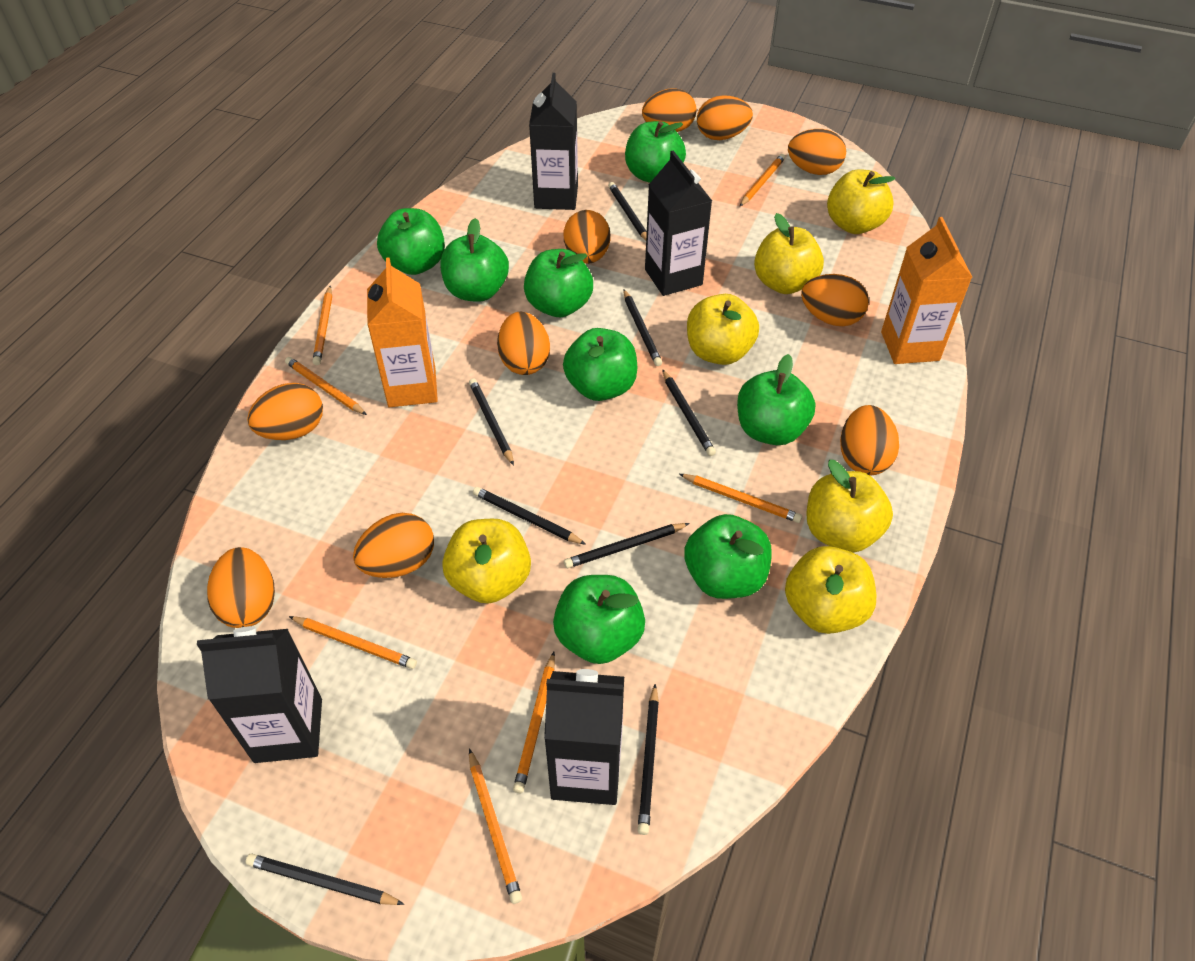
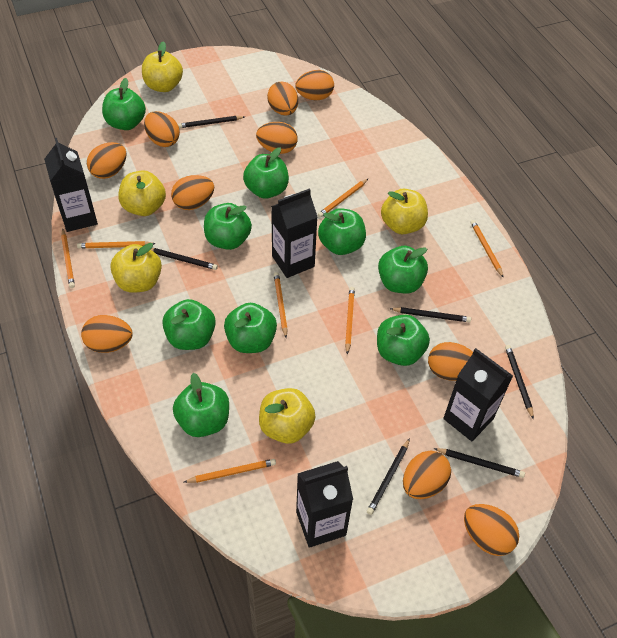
black pencil: [245,854,404,905] [469,378,514,466] [473,487,586,545] [564,523,690,568] [608,182,647,240] [624,290,662,366] [638,684,659,835] [662,369,716,456] = 8 -> [150,248,218,270] [178,116,245,128] [367,438,410,515] [390,307,471,322] [434,448,525,478] [505,345,534,419] = 6
green apple: [377,208,445,275] [440,218,509,302] [524,249,593,317] [553,575,645,664] [563,328,637,401] [625,121,686,183] [684,514,772,599] [737,354,815,445] = 8 -> [102,78,146,130] [162,299,216,350] [173,373,229,437] [204,203,252,250] [224,303,277,353] [243,147,289,199] [318,208,366,255] [377,315,430,366] [378,246,428,293] = 9
orange carton: [367,257,438,407] [881,217,972,364] = 2 -> none = 0
yellow apple: [442,519,531,604] [687,294,759,365] [754,213,824,294] [785,546,876,634] [806,460,893,553] [827,169,895,234] = 6 -> [110,243,162,293] [119,170,166,216] [142,41,183,92] [259,388,315,444] [381,189,428,234] = 5

